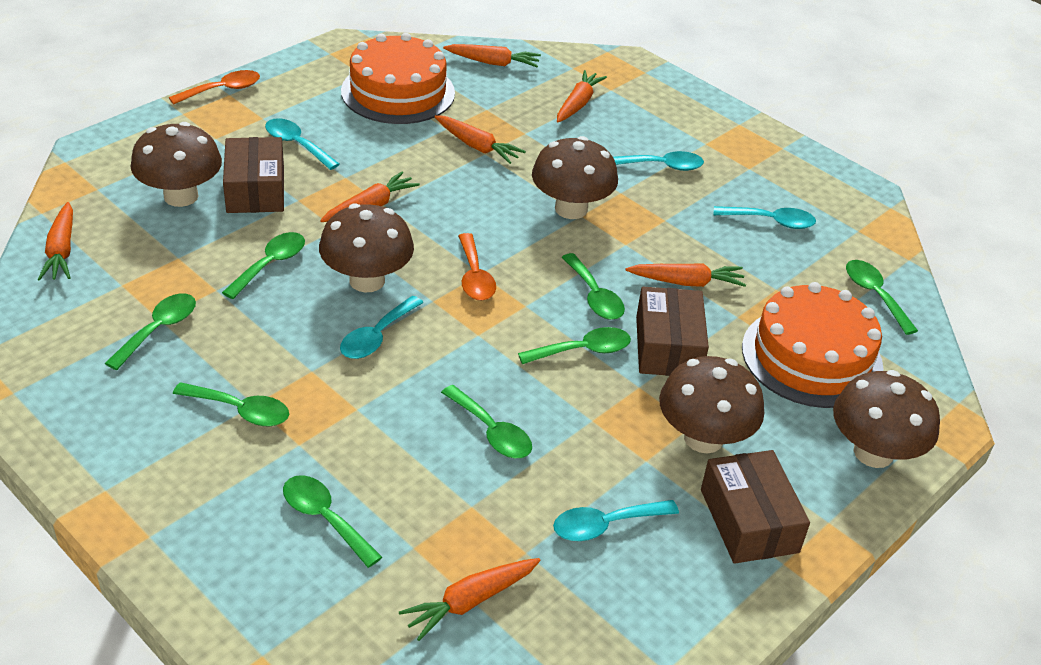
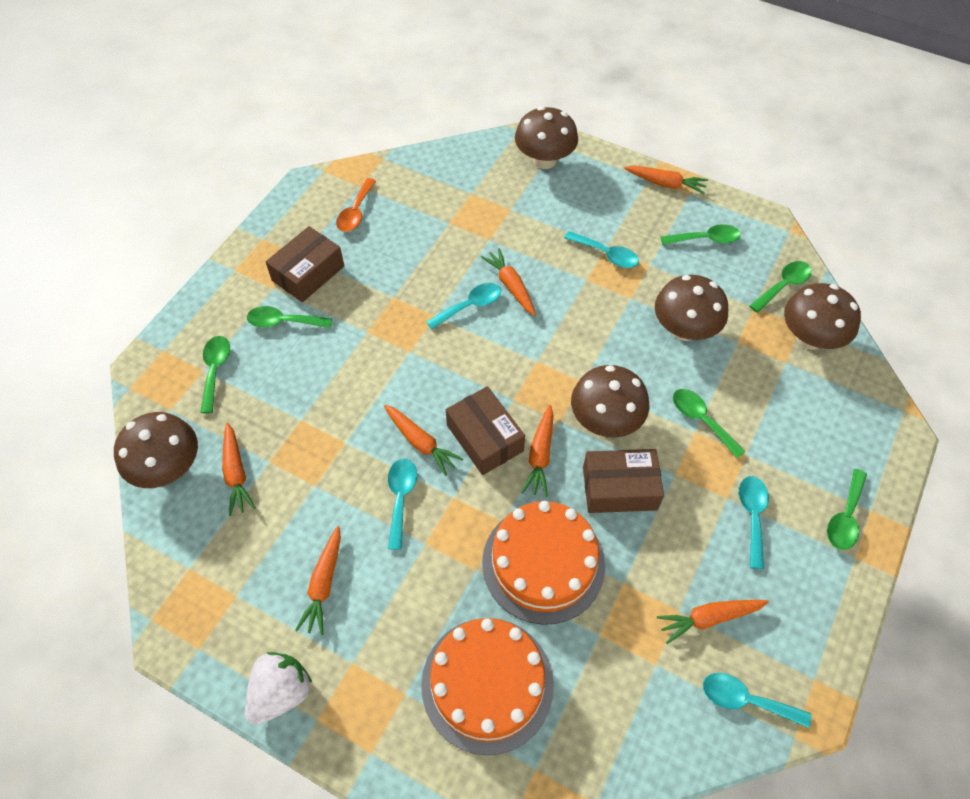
green spoon: [105,294,196,370] [173,382,289,426] [222,232,305,299] [283,475,382,568] [441,385,532,458] [518,327,631,364] [562,253,625,320] [846,260,918,335] = 8 -> [200,336,230,413] [247,306,332,328] [661,224,741,245] [673,389,746,458] [749,261,811,313] [827,469,867,550] = 6
orange spoon: [169,70,260,105] [458,233,496,300] = 2 -> [336,178,376,232] = 1
white strawberry: none = 0 -> [245,652,312,725] = 1

